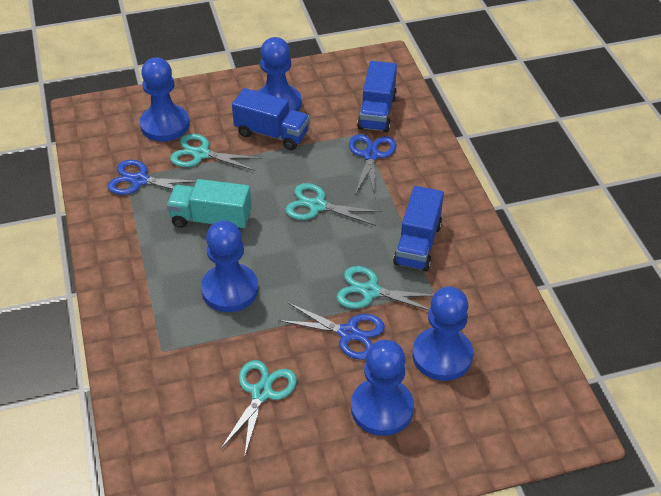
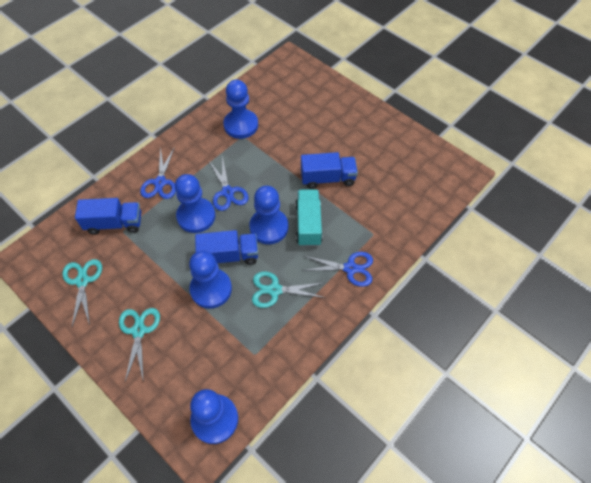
turquoise scissors: [170,134,262,171] [220,360,297,458] [285,183,382,226] [337,266,433,310] = 4 -> [62,259,102,327] [119,308,160,382] [252,271,325,308] = 3

